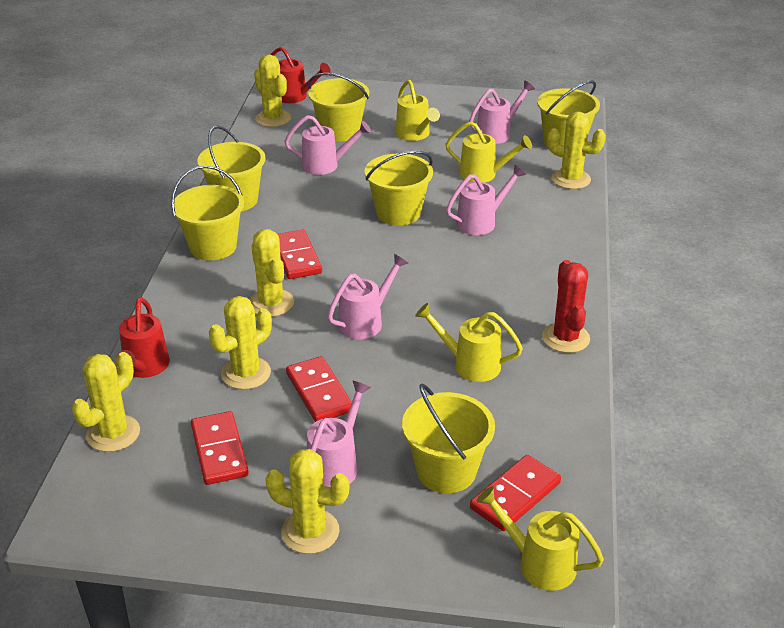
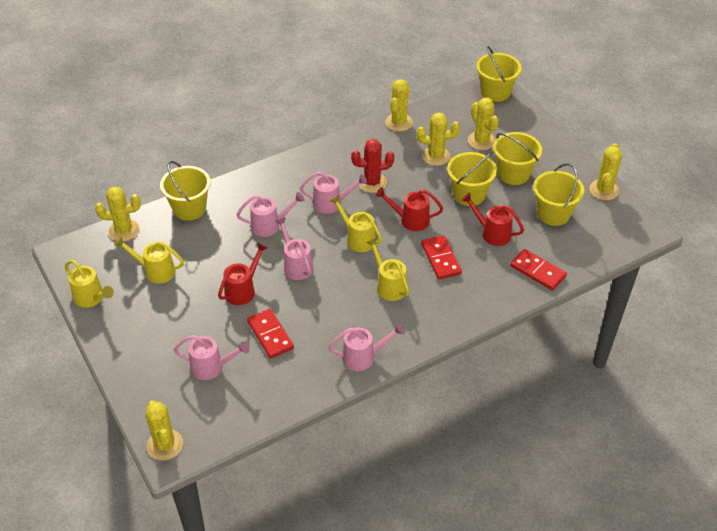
red domino: [191,411,249,485] [277,229,322,279] [286,356,352,422] [470,455,561,531] = 4 -> [247,309,294,359] [421,235,462,279] [510,249,567,290] = 3
red watering can: [116,297,170,378] [270,47,330,103] = 2 -> [218,242,268,305] [375,187,443,231] [461,193,524,246] = 3
yellow bucket: [171,165,244,260] [197,126,266,212] [308,73,369,142] [364,151,433,226] [402,383,495,493] [537,81,600,147] = 6 -> [160,161,211,221] [447,152,497,206] [476,46,522,102] [493,132,542,185] [533,163,584,226] = 5

